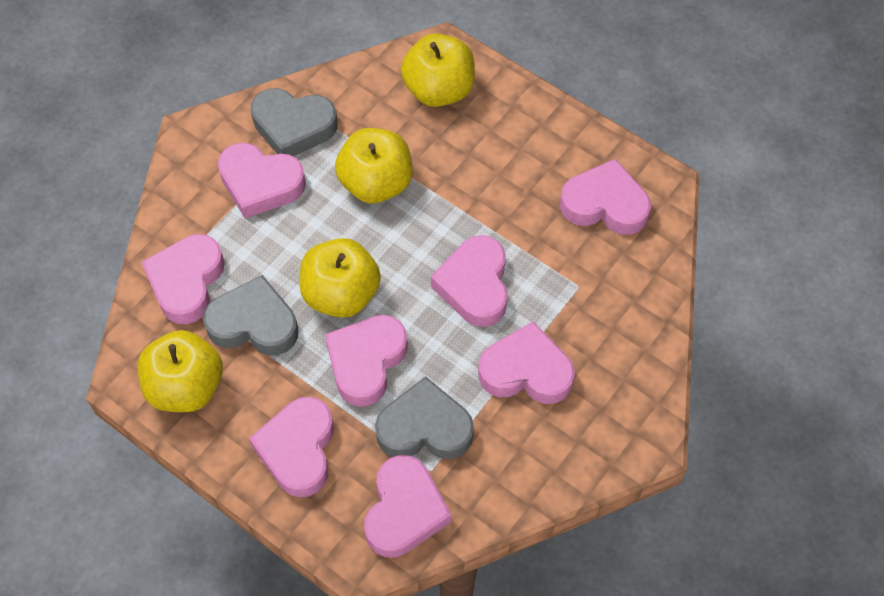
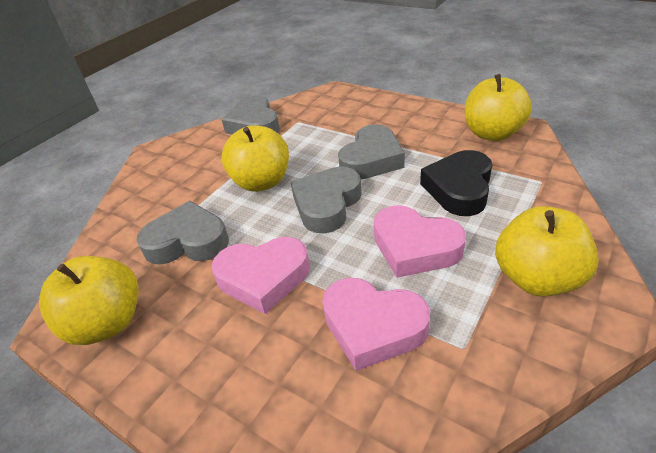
black heart: none = 0 -> [420,150,492,216] = 1
grey heart: [203,275,298,356] [251,88,338,156] [375,376,474,459] = 3 -> [136,201,229,265] [222,96,280,135] [291,167,362,234] [338,124,405,179] = 4
pink heart: [141,234,225,324] [218,143,306,219] [249,397,334,497] [325,315,408,407] [364,455,452,558] [431,235,508,327] [478,321,575,404] [560,159,651,235] = 8 -> [212,237,310,314] [322,278,430,371] [374,205,466,278] = 3

